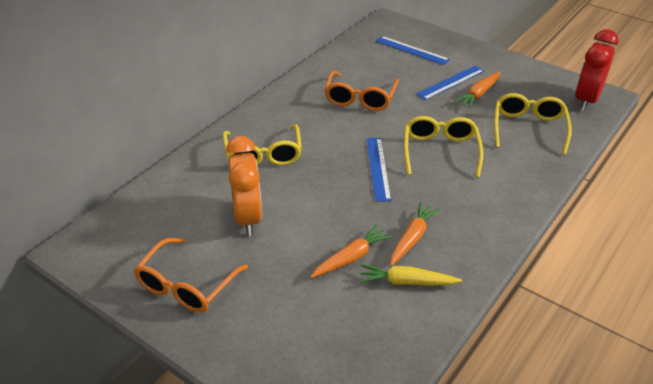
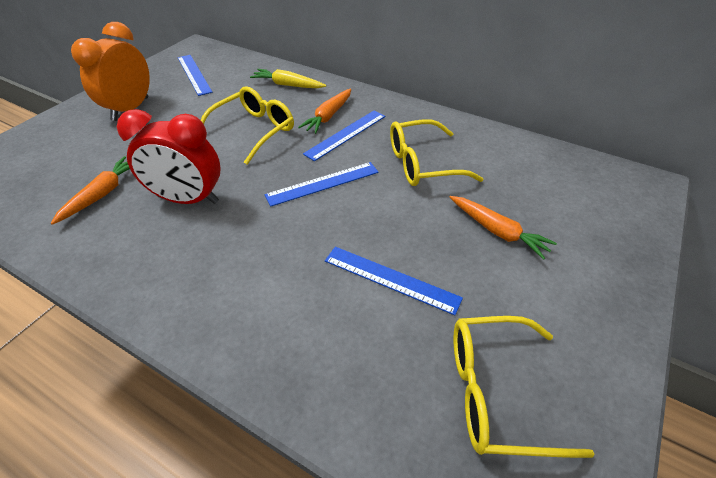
blue ruler: [367,138,391,202] [376,36,450,65] [416,66,484,100] = 3 -> [178,55,213,96] [265,162,379,207] [303,111,385,161] [325,246,463,315] = 4
orange glasses: [134,238,248,313] [324,71,399,111] = 2 -> none = 0

